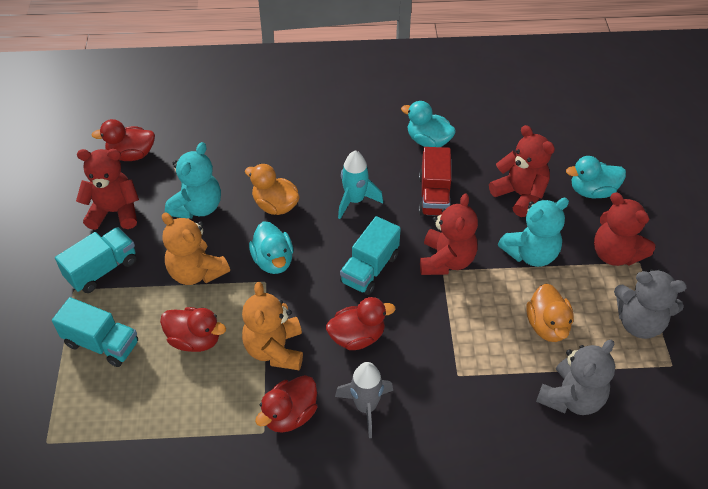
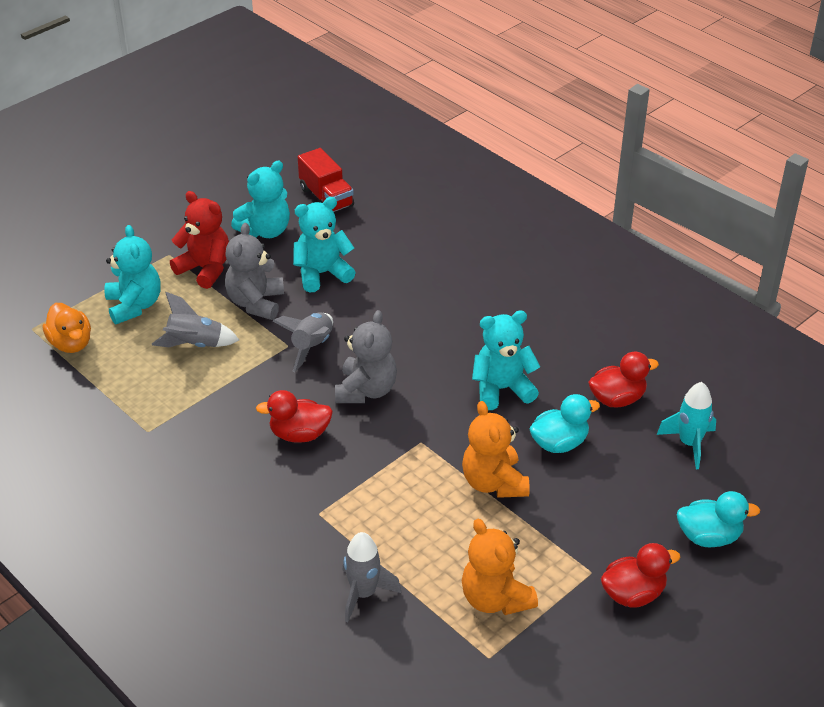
grey rocket: [335,362,393,438] = 1 -> [152,292,239,347] [273,312,333,372] [343,532,401,622] = 3
orange duck: [245,164,300,215] [526,284,574,342] = 2 -> [43,303,91,353] = 1
red duck: [92,119,155,161] [160,307,226,352] [255,375,317,433] [326,297,395,350] = 4 -> [256,390,333,443] [588,351,659,408] [601,543,680,608] = 3
red teddy bear: [76,149,139,230] [420,193,478,275] [489,125,555,217] [594,192,655,266] = 4 -> [170,191,229,289] = 1
turquoise duck: [249,221,293,274] [401,101,456,147] [566,156,626,198] = 3 -> [529,394,600,453] [677,491,760,547] = 2
turquoise teddy bear: [165,142,221,219] [498,198,569,267] = 2 -> [104,225,161,324] [231,161,290,238] [293,197,356,293] [472,310,540,410] = 4
turquoise truck: [52,297,138,367] [55,227,136,293] [340,216,401,295] = 3 -> none = 0

